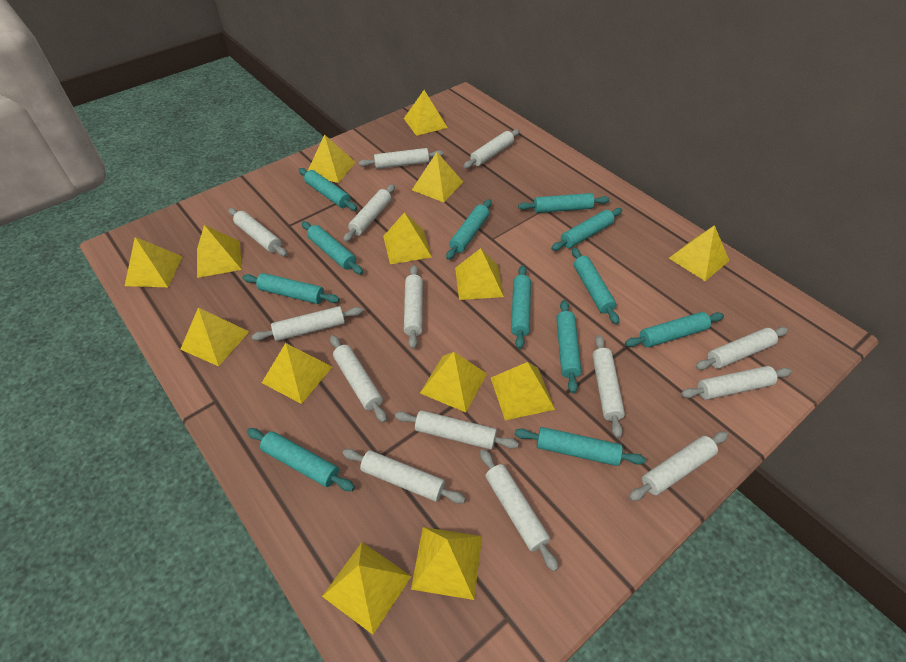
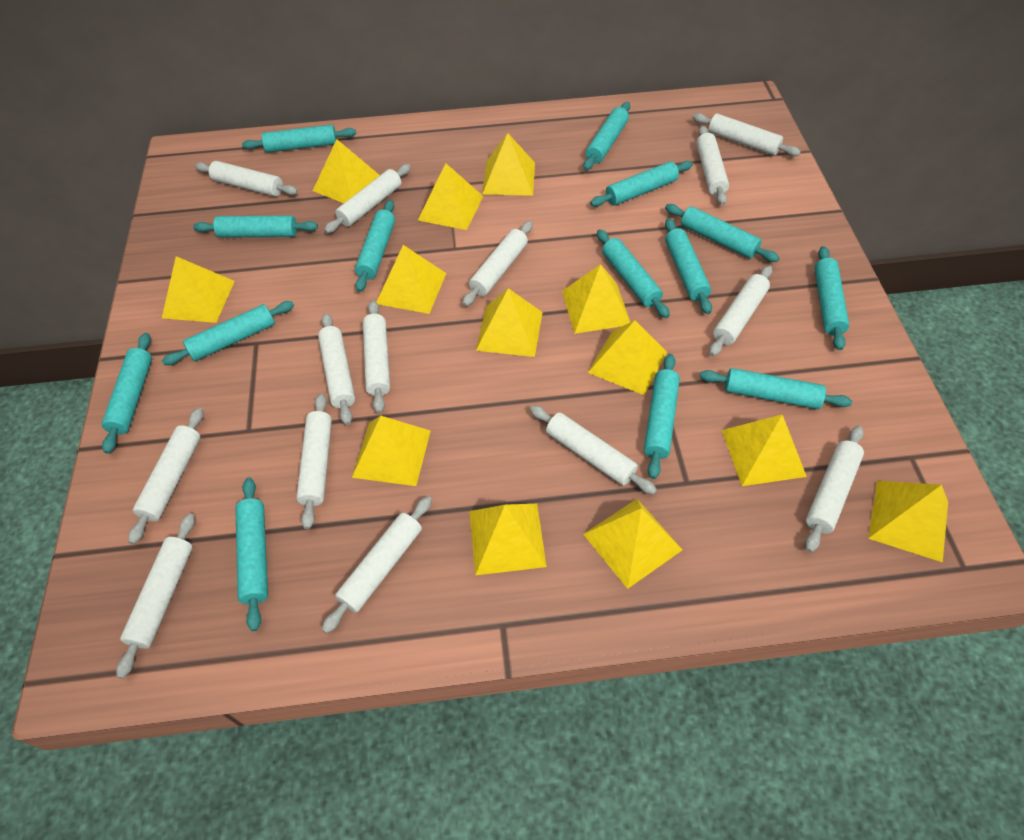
turquoise rolling pin: [242,273,340,304] [247,428,355,491] [299,168,357,211] [302,221,363,274] [446,199,492,260] [511,265,531,349] [515,427,646,466] [518,193,610,213] [551,208,622,251] [556,300,581,393] [572,248,619,324] [625,312,724,347] = 12 -> [101,333,152,454] [162,301,294,365] [193,215,318,238] [235,478,268,631] [242,124,356,153] [355,200,395,292] [583,102,630,170] [590,161,693,207] [597,229,670,318] [644,354,680,479] [665,204,779,262] [665,218,712,314] [700,368,852,409] [814,246,849,350] = 14
yellow pyramid: [125,237,183,287] [180,308,249,366] [197,225,242,278] [262,343,332,404] [308,134,356,183] [322,542,411,634] [383,212,432,264] [404,90,448,136] [411,527,482,600] [412,152,463,202] [420,352,487,412] [455,248,504,300] [491,362,555,420] [669,225,729,281] = 14 -> [162,256,235,323] [313,139,380,203] [352,416,431,486] [376,245,446,314] [418,163,483,230] [469,504,547,575] [476,288,543,357] [482,133,535,196] [562,264,630,334] [583,499,682,589] [588,320,667,395] [722,415,807,486] [868,481,948,562] = 13

